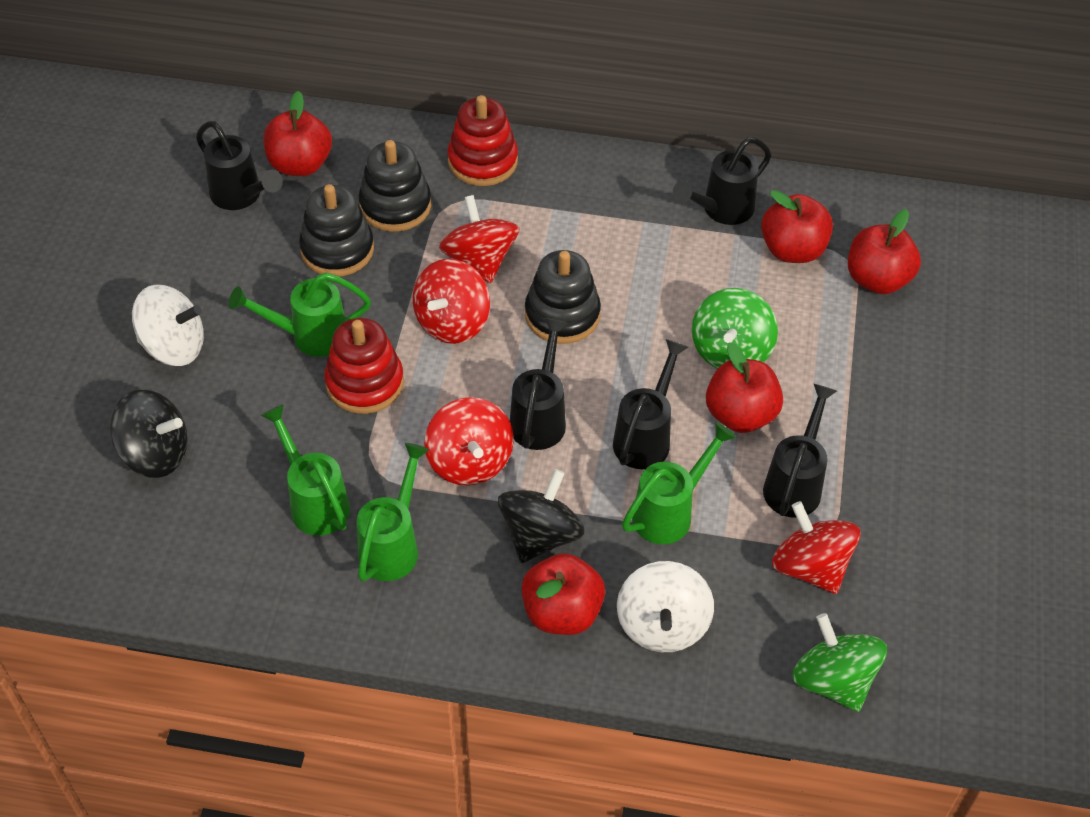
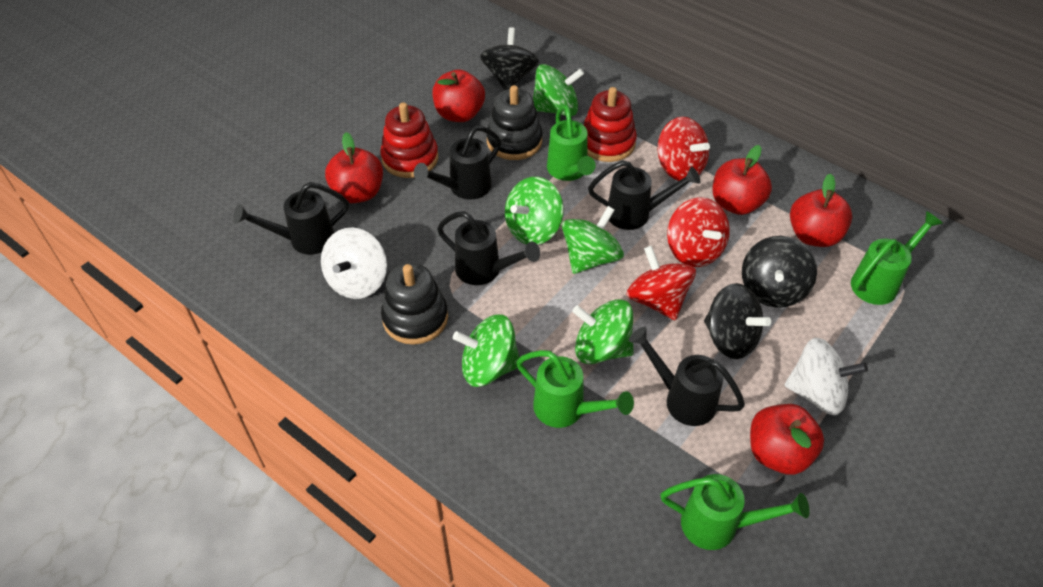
black spinning top: [110,389,188,478] [498,469,585,563] = 2 -> [480,27,539,90] [704,283,771,359] [742,236,817,308] = 3
black stacking toy: [299,184,374,276] [358,140,431,232] [525,250,601,344] = 3 -> [381,263,448,345] [486,85,543,160] = 2
green spinning top: [692,288,778,369] [792,613,887,712] = 2 -> [453,314,520,387] [505,177,564,245] [533,64,584,116] [562,206,624,274] [572,299,634,364] = 5
red spinning top: [413,259,490,344] [424,397,514,486] [439,195,520,284] [772,501,861,594] = 4 -> [626,246,696,321] [658,117,710,181] [667,197,730,267] = 3

